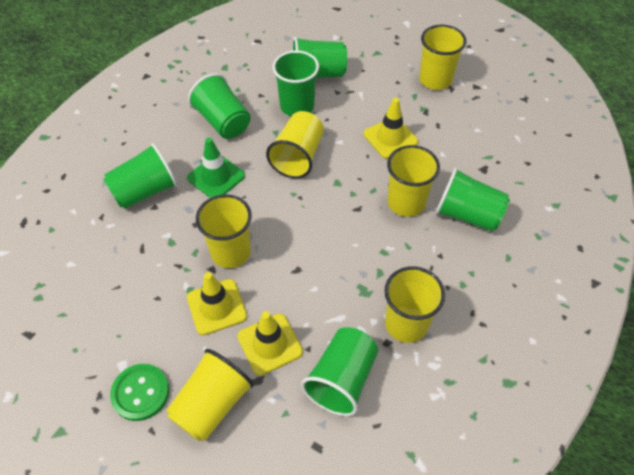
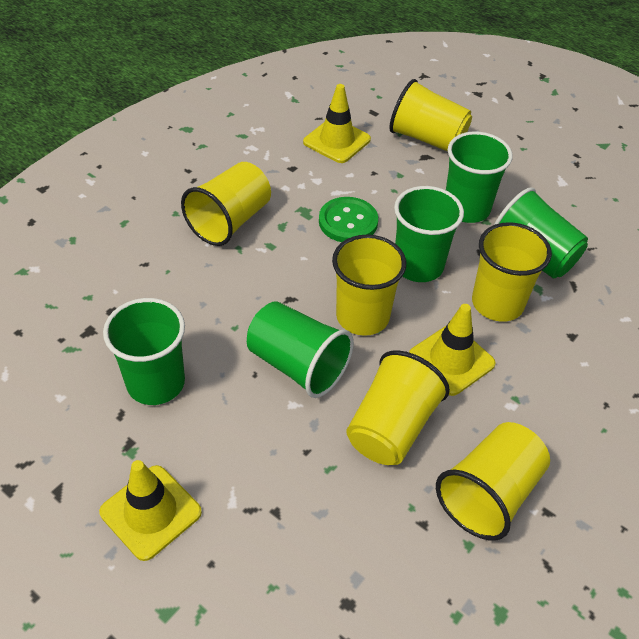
green cup: [104,143,178,209] [188,73,251,139] [272,50,319,116] [292,37,347,78] [301,327,379,416] [435,168,510,232] = 6 -> [103,298,185,405] [247,301,354,398] [394,186,464,282] [446,132,513,223] [494,187,588,279] = 5
green traffic cone: [187,138,245,198] = 1 -> none = 0

